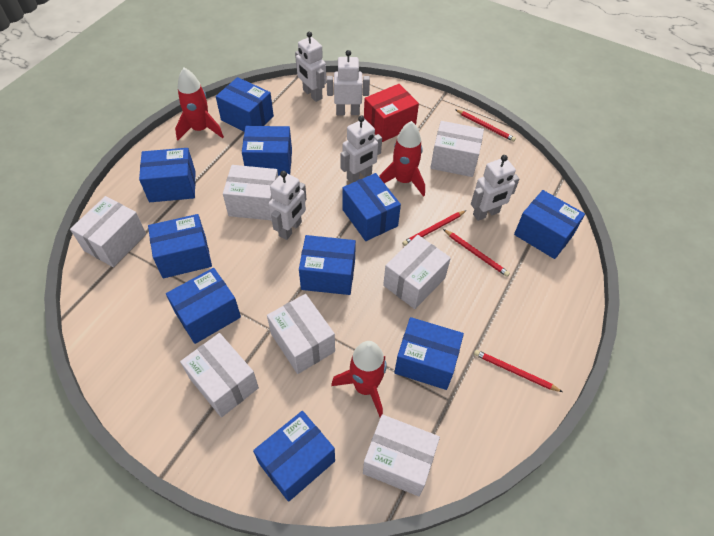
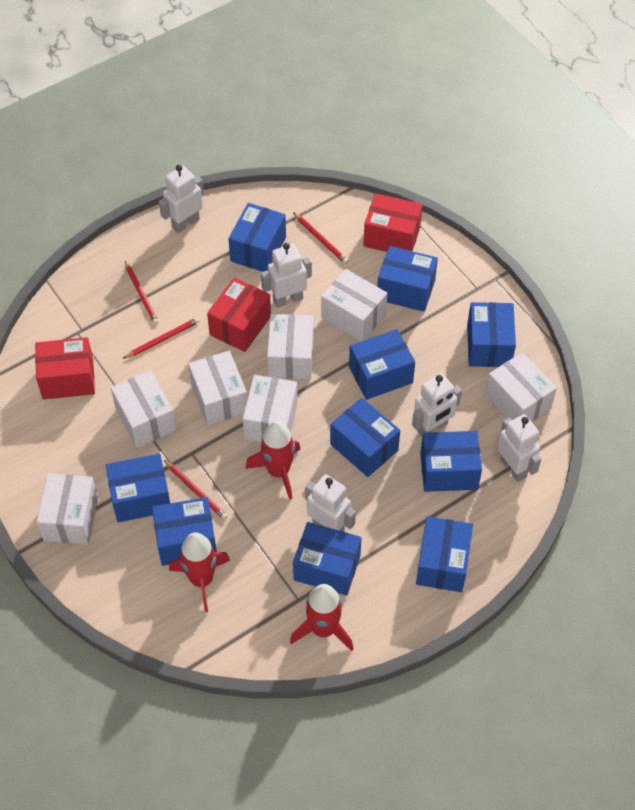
red box: [364,84,419,142] = 1 -> [35,337,95,400] [207,277,271,352] [363,193,423,252] = 3

